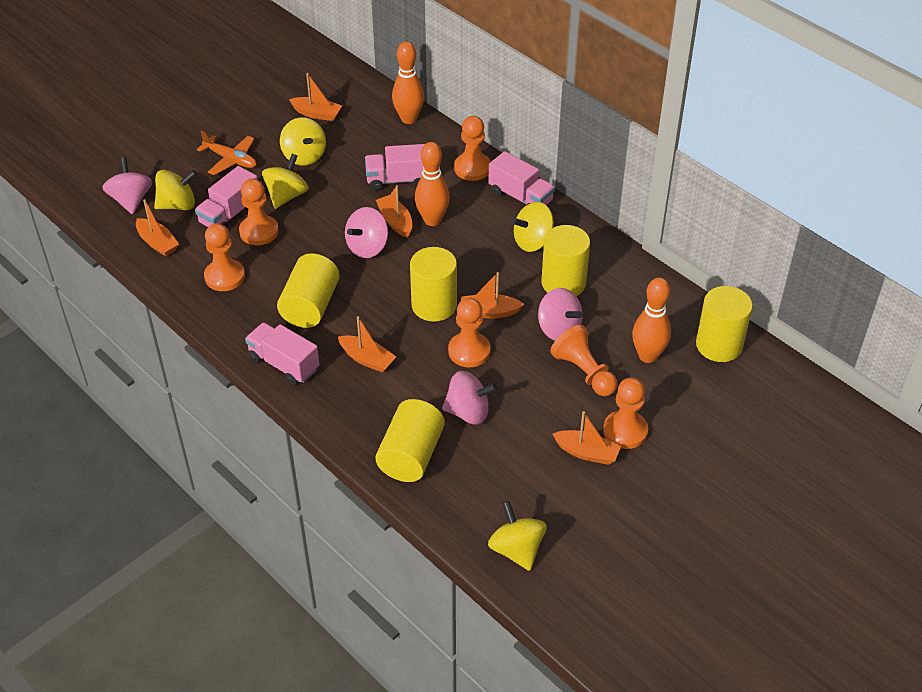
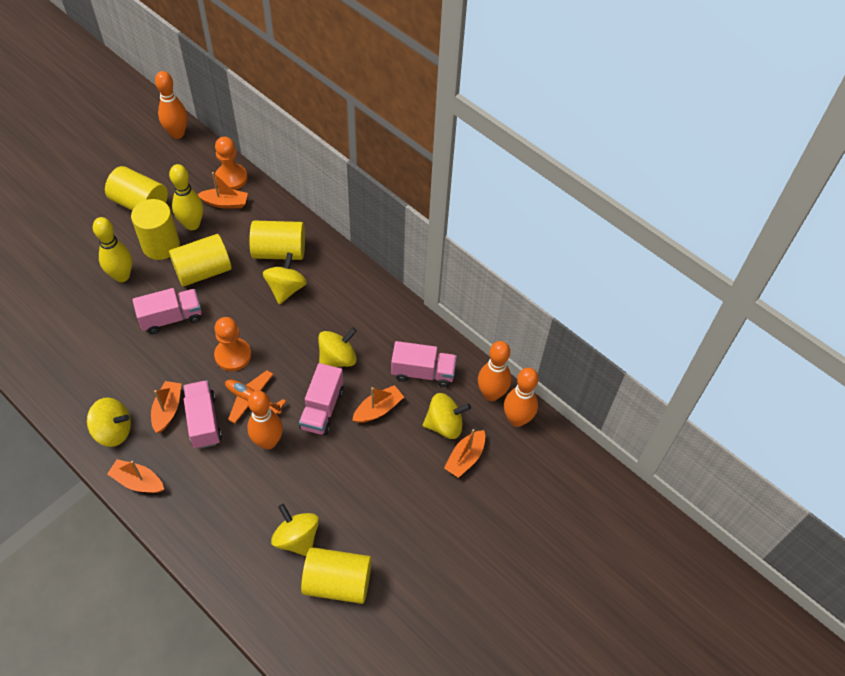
orange boat: [136,199,179,256] [289,73,342,121] [338,316,396,372] [376,185,412,238] [461,272,524,319] [553,411,621,465] = 6 -> [107,459,164,493] [151,381,181,433] [197,172,248,209] [352,385,404,423] [444,429,485,478] = 5
orange bowling pin: [392,42,424,124] [415,142,450,226] [632,277,671,363] = 3 -> [155,71,188,139] [247,391,283,450] [478,341,511,401] [504,368,538,427] = 4
orange pawn: [204,223,245,291] [239,179,279,245] [448,298,491,367] [454,116,491,181] [550,325,617,396] [603,378,648,449] = 6 -> [214,317,251,371] [215,137,248,190] = 2
pink spinning top: [102,157,152,214] [345,207,388,258] [442,371,497,425] [538,288,582,341] = 4 -> none = 0
yellow bowling pin: none = 0 -> [93,217,132,282] [169,164,203,230] = 2

